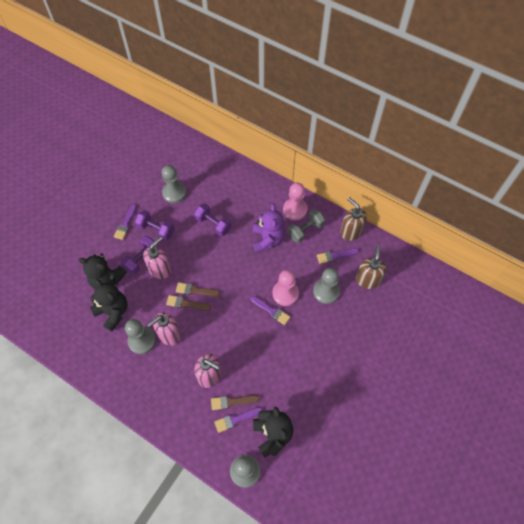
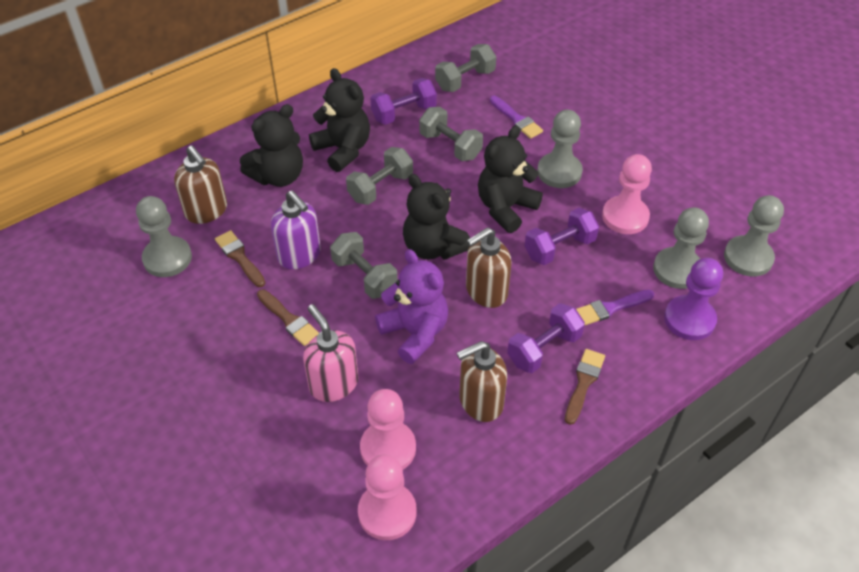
black teddy bear: [79,253,127,289] [90,279,127,332] [253,407,293,457] = 3 -> [240,104,303,187] [309,68,370,172] [403,174,470,260] [478,125,543,233] = 4
brown soap dispenser: [340,197,367,241] [356,245,386,289] = 2 -> [174,145,227,224] [457,341,507,422] [466,227,511,308] = 3
grey dumbbell: [288,209,325,243] = 1 -> [330,232,397,299] [346,147,413,205] [419,107,483,161] [435,44,496,92] = 4
pink pawn: [272,270,299,306] [283,183,308,221] = 2 -> [358,455,416,540] [360,389,416,470] [602,154,652,234] = 3
pink soap dispenser: [143,236,171,279] [147,312,181,346] [194,353,221,388] = 3 -> [303,304,359,402] = 1
purple brush: [114,204,137,240] [214,407,262,433] [251,296,290,325] [317,248,359,264] = 4 -> [490,95,543,139] [576,290,654,325] = 2
purple pawn: none = 0 -> [664,258,723,340] = 1
purple soap dispenser: none = 0 -> [271,191,321,269] = 1

